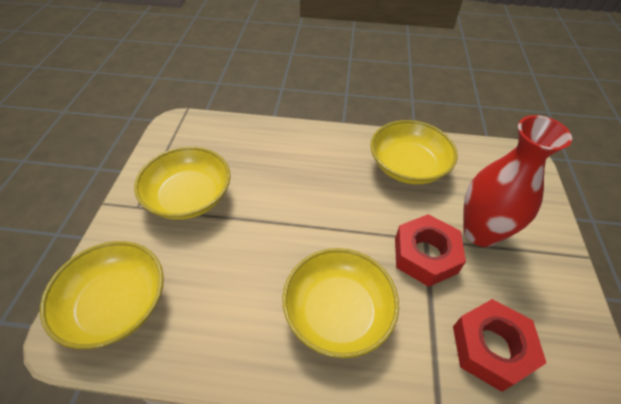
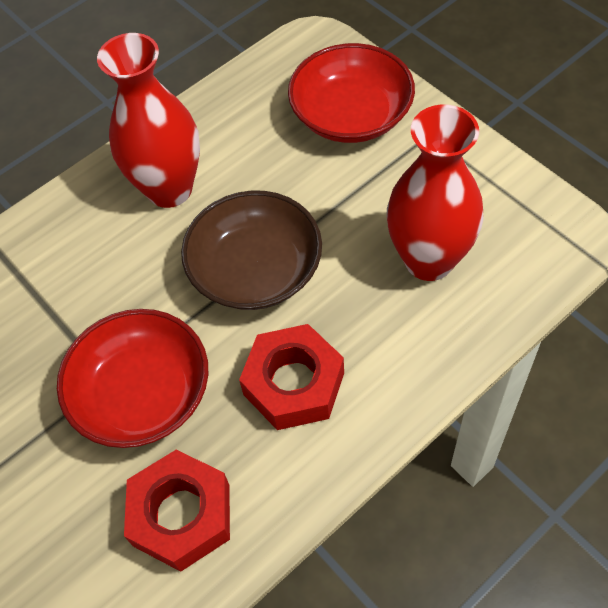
brown bowl: none = 0 -> [181,190,322,310] = 1
red bowl: none = 0 -> [57,309,208,448] [288,43,415,143] = 2
red vase: [463,115,572,247] = 1 -> [97,33,200,208] [387,105,484,281] = 2
yellow bowl: [40,241,164,349] [134,147,231,220] [282,248,399,358] [370,120,458,184] = 4 -> none = 0

